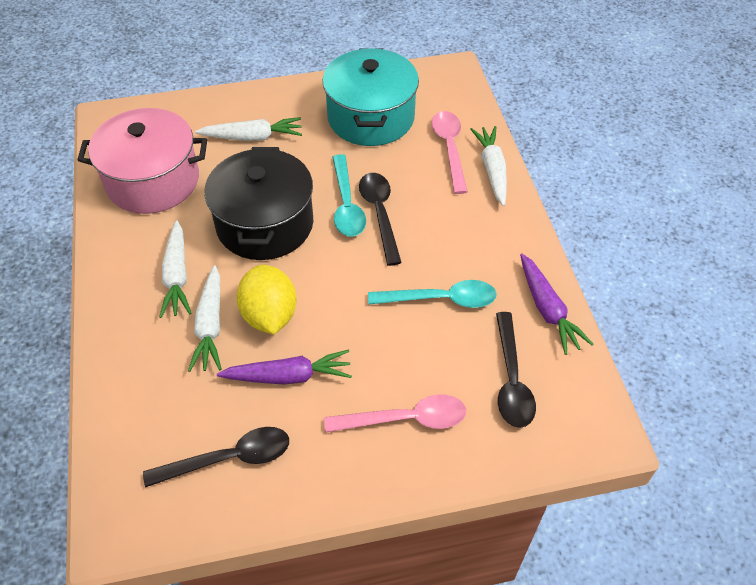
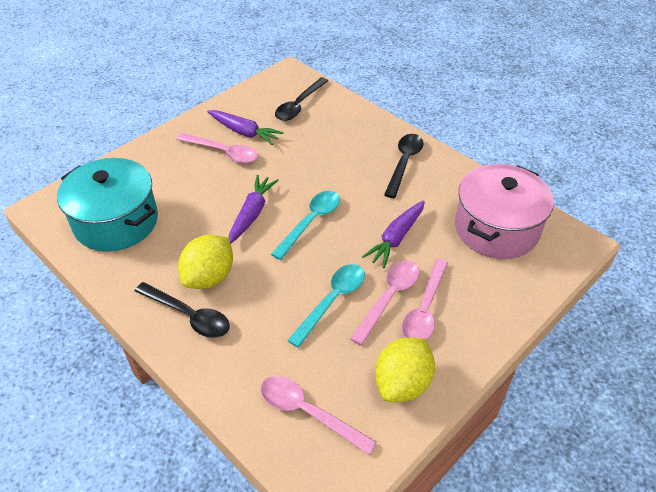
black pot: [204,147,313,260] = 1 -> none = 0
pink spoon: [324,395,466,433] [432,111,468,194] = 2 -> [176,133,258,163] [261,376,377,455] [350,261,419,345] [402,259,448,340] = 4
purple carrot: [217,350,352,385] [520,253,594,355] = 2 -> [207,110,284,145] [229,175,279,243] [362,200,425,268] = 3
white carrot: [159,220,191,318] [188,265,221,372] [195,117,302,141] [470,126,507,206] = 4 -> none = 0
yellow lemon: [236,265,297,334] = 1 -> [178,235,233,289] [375,337,435,402] = 2

